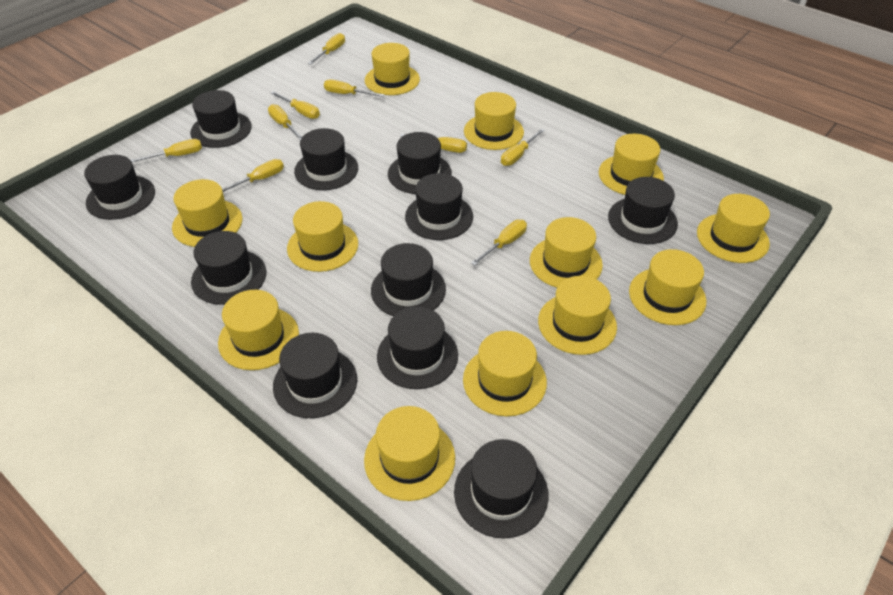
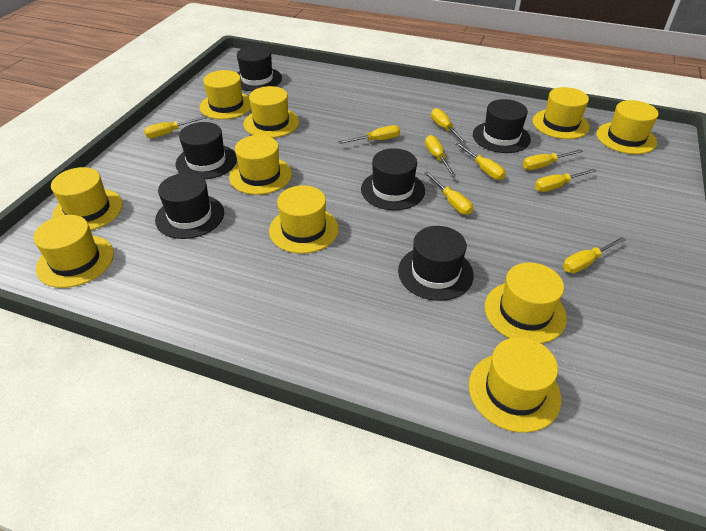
black hat: [84,155,155,220] [190,90,252,148] [191,231,266,305] [273,333,357,418] [294,128,358,190] [371,243,446,316] [377,307,458,389] [388,132,452,194] [405,173,473,240] [454,439,548,538] [608,177,678,244] = 11 -> [155,173,224,239] [176,122,237,180] [237,46,282,91] [361,148,425,210] [398,226,474,301] [473,99,531,153] = 6
yellow hat: [172,179,243,247] [218,290,299,370] [287,201,358,272] [364,406,455,501] [365,43,420,95] [463,331,547,416] [464,92,524,150] [530,217,603,288] [538,276,617,355] [599,134,664,195] [629,249,706,325] [697,194,770,263] = 12 -> [34,215,114,288] [51,167,123,230] [199,70,251,120] [229,135,292,195] [244,86,299,138] [269,185,339,254] [469,337,561,433] [485,262,567,344] [533,87,590,139] [596,100,658,154] = 10

